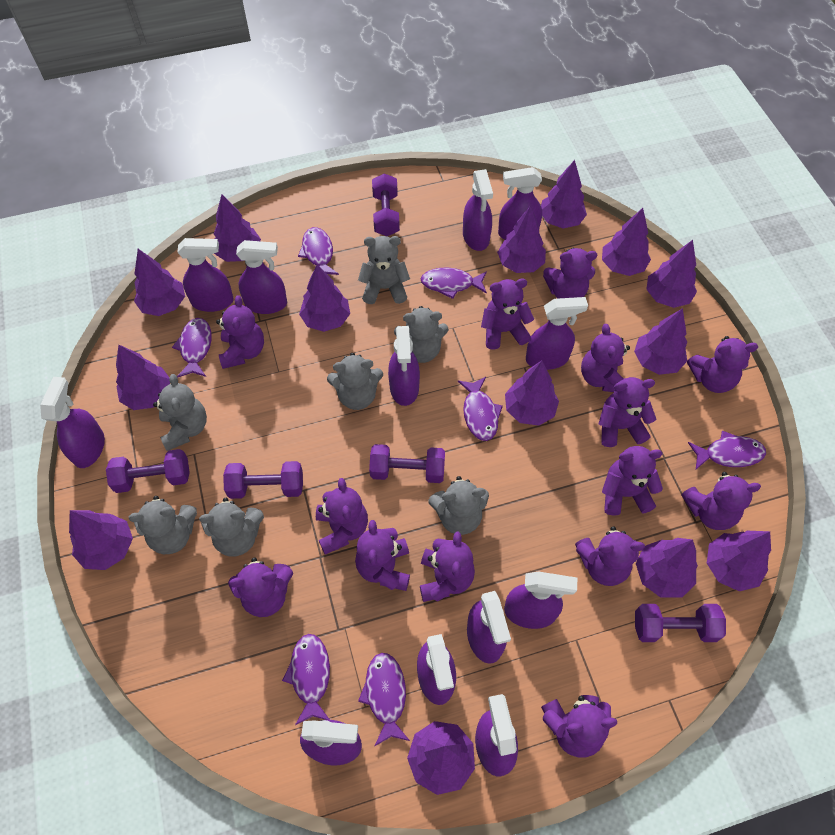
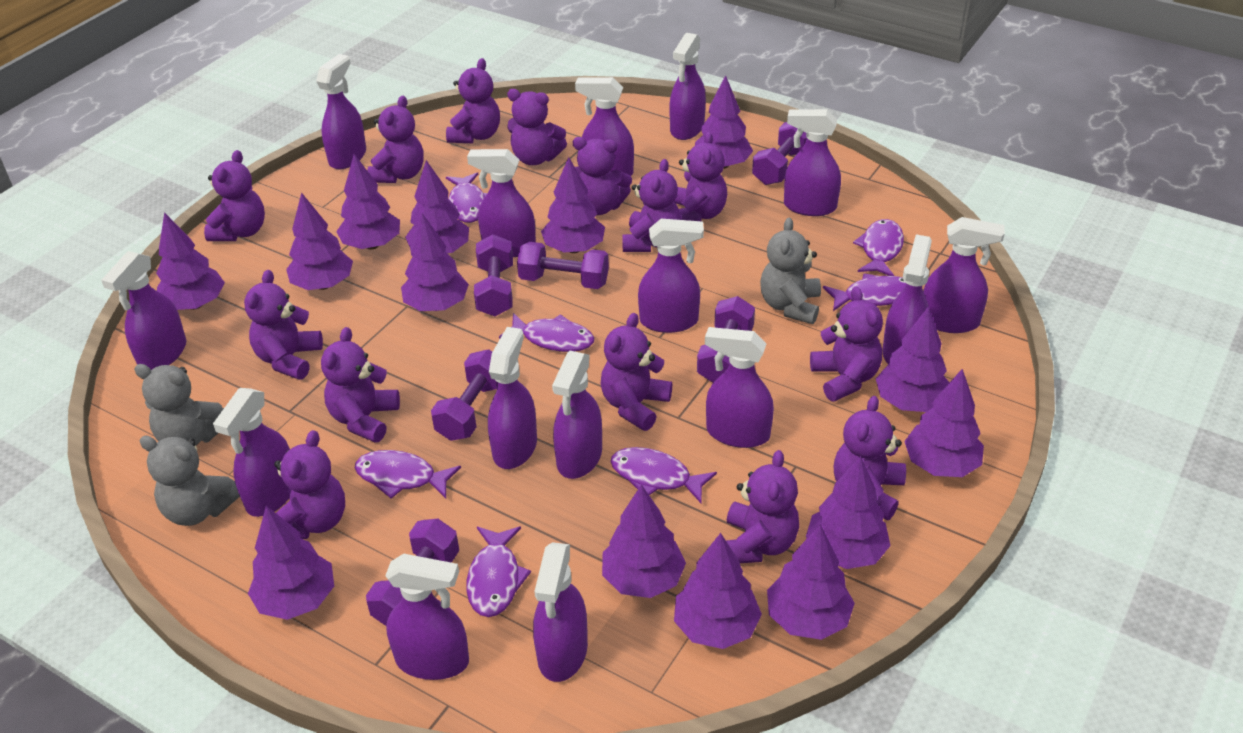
grey teddy bear: [129,496,197,554] [153,374,207,451] [199,498,264,556] [327,353,383,410] [358,236,410,304] [394,306,448,363] [428,476,489,535] = 7 -> [134,364,224,445] [140,436,240,526] [760,217,821,324] = 3
purple dumbbell: [106,449,190,493] [223,461,303,499] [369,444,445,483] [372,173,400,236] [635,604,726,642] = 5 -> [366,519,459,626] [431,349,498,441] [474,234,513,316] [517,242,609,289] [697,296,755,382] [752,122,807,185] = 6
purple spray bottle: [40,377,105,468] [177,238,234,312] [236,240,287,314] [300,720,362,765] [388,326,420,406] [417,634,456,705] [463,169,493,251] [467,591,511,664] [475,694,518,776] [498,167,542,240] [504,571,577,629] [526,297,588,370] = 12 -> [101,251,186,370] [213,388,290,517] [316,54,366,170] [385,554,469,680] [467,149,536,257] [488,327,537,469] [533,542,588,682] [552,351,602,479] [575,77,634,176] [638,219,704,333] [669,33,706,140] [705,327,774,448] [784,109,841,216] [882,235,932,364] [923,217,1005,333] = 15

